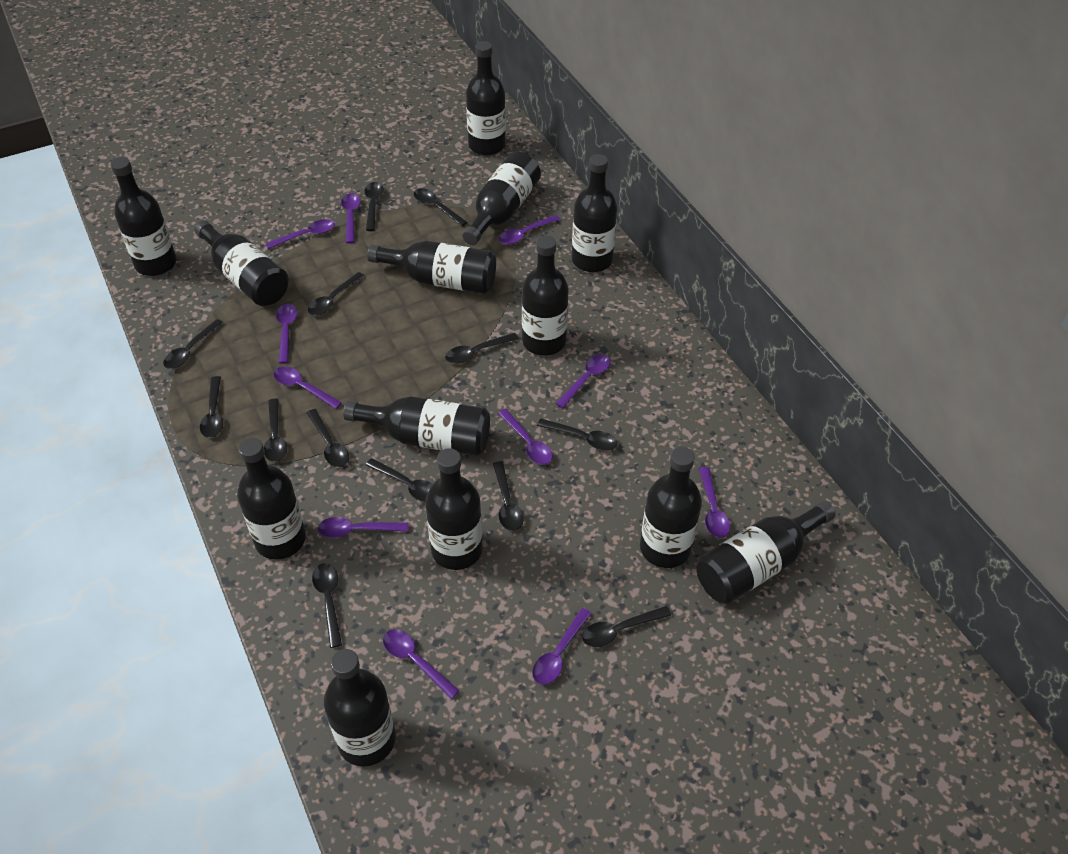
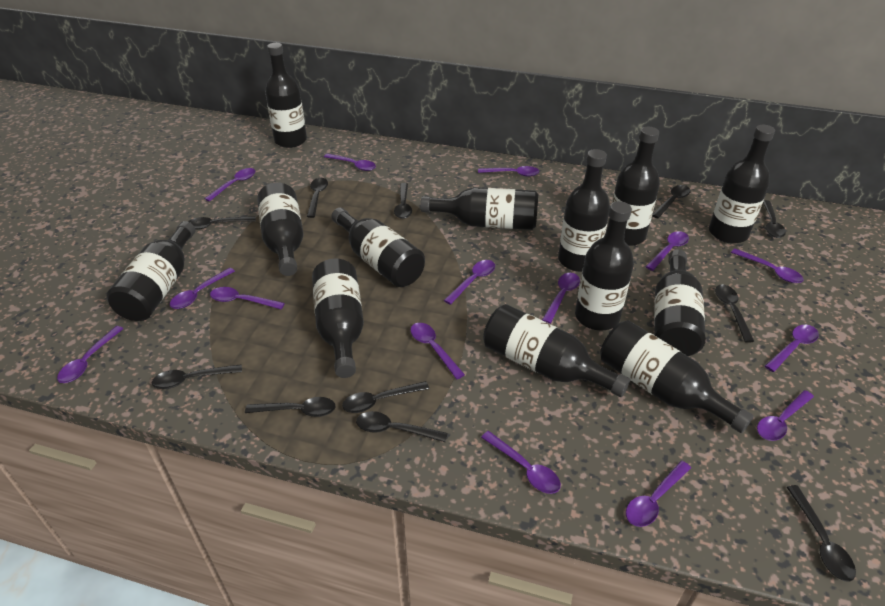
black spoon: [163,319,223,369] [200,376,223,438] [264,399,287,462] [307,409,349,467] [308,272,364,316] [312,563,342,648] [365,182,384,231] [366,458,433,502] [414,188,467,226] [445,333,519,364] [493,461,524,531] [537,418,617,450] [582,606,671,647] = 13 -> [152,364,242,389] [188,216,256,230] [245,397,336,417] [307,178,328,218] [342,381,429,413] [356,411,448,442] [394,183,412,219] [652,185,691,218] [715,284,754,343] [763,200,786,238] [787,485,856,582] = 11
purple spoon: [266,219,335,249] [274,366,342,409] [276,304,297,364] [318,517,409,538] [341,193,361,243] [383,629,460,699] [498,409,552,465] [499,215,560,245] [532,608,592,685] [555,354,610,408] [699,467,730,538] = 11 -> [57,326,124,383] [170,268,235,309] [204,168,255,202] [210,287,285,309] [324,153,376,171] [411,323,465,379] [444,260,495,305] [478,166,540,177] [481,431,561,494] [542,273,580,324] [626,461,691,527] [646,231,689,271] [731,248,804,283] [757,390,814,441] [765,325,819,372] = 15

